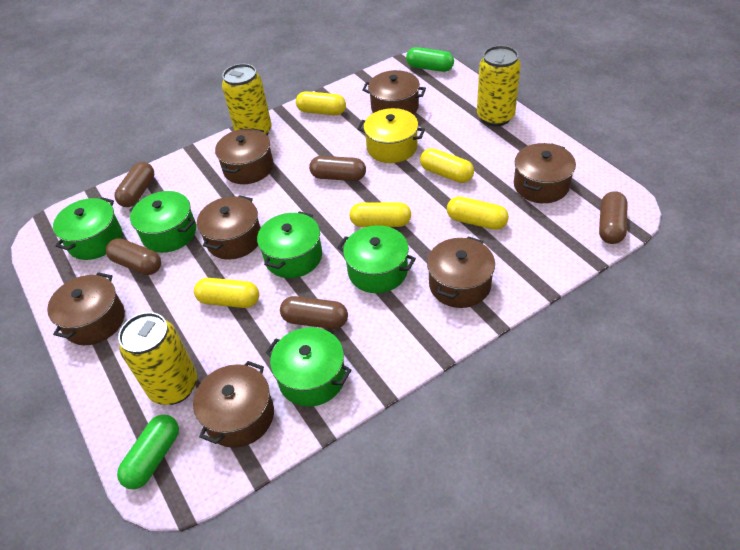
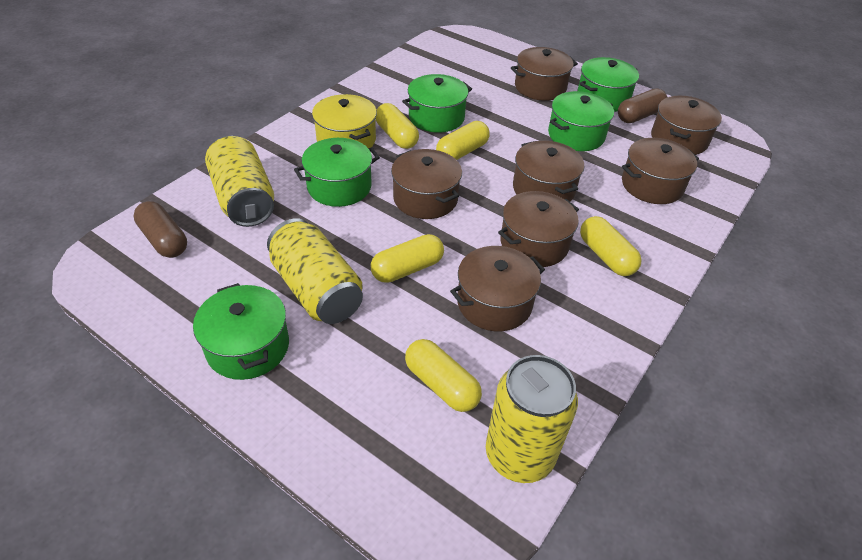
brown capsule: [106,238,161,275] [115,162,154,207] [280,296,348,329] [309,156,366,181] [599,191,628,244] = 5 -> [134,201,187,258] [618,88,667,123] = 2
green capsule: [117,415,179,489] [406,47,454,72] = 2 -> none = 0

